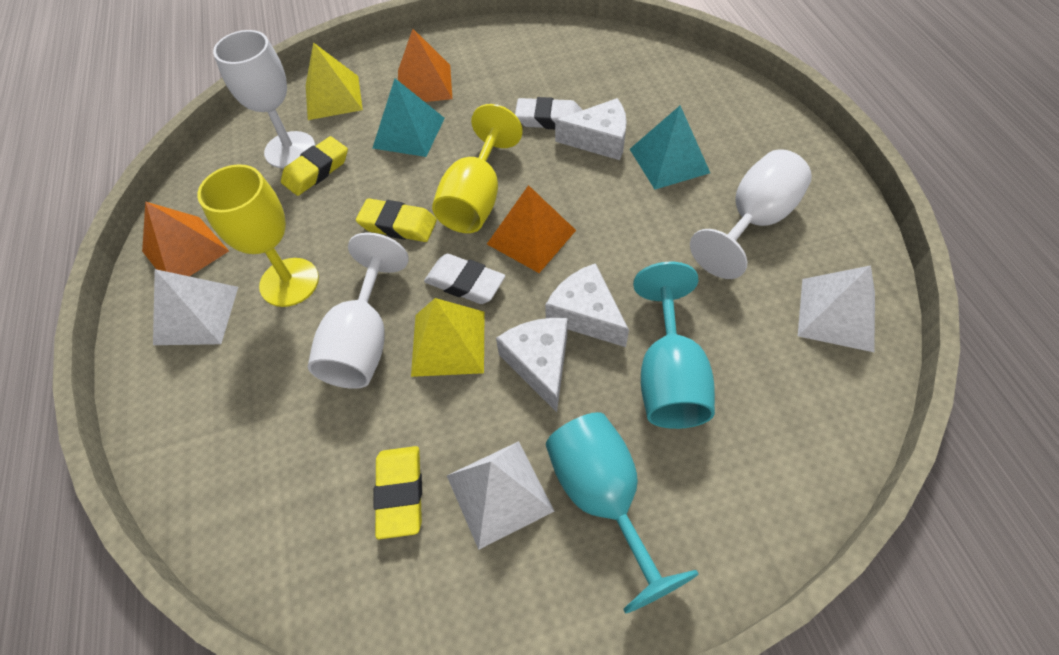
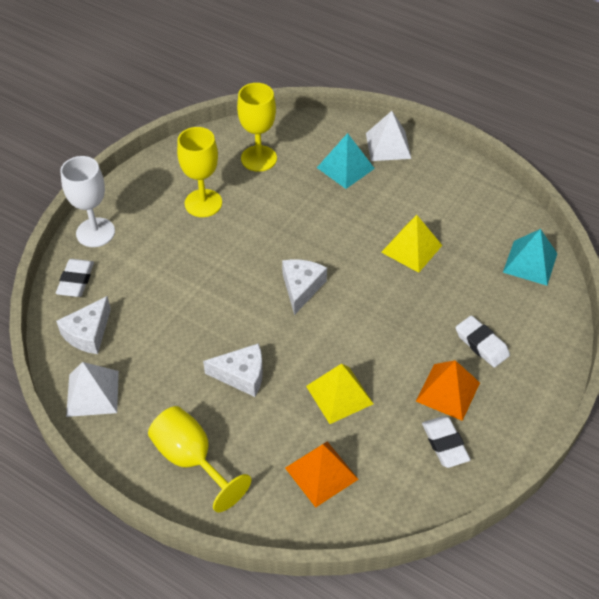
orange pyramid: [142,201,229,276] [398,29,452,102] [487,185,576,273] = 3 -> [285,441,358,508] [416,360,480,421] = 2
turquoise goblet: [546,412,699,613] [633,262,715,429] = 2 -> none = 0
white eraser: [424,254,505,304] [515,97,582,129] = 2 -> [56,259,94,297] [422,416,471,468] [456,316,510,367] = 3
white goblet: [213,30,315,168] [308,232,409,389] [690,149,812,279] = 3 -> [60,156,115,247] = 1
white pyramid: [153,269,238,345] [447,441,554,550] [798,265,875,352] = 3 -> [66,362,119,417] [366,111,411,161] = 2
yellow eraser: [281,136,348,196] [356,198,437,242] [373,446,422,539] = 3 -> none = 0
yellow goblet: [197,164,319,307] [432,104,523,233] = 2 -> [148,406,251,513] [177,127,222,217] [237,83,277,172] = 3

